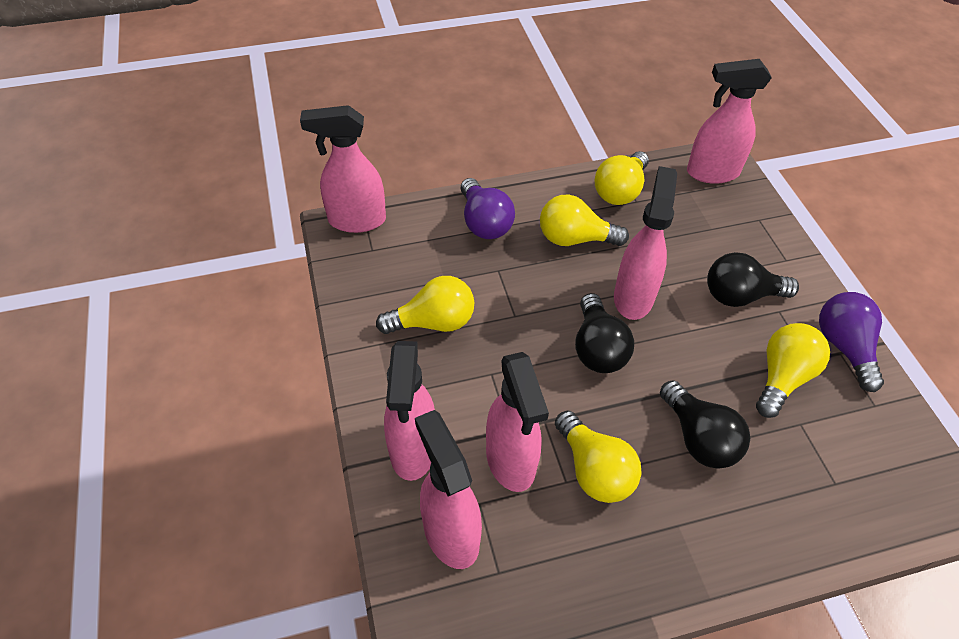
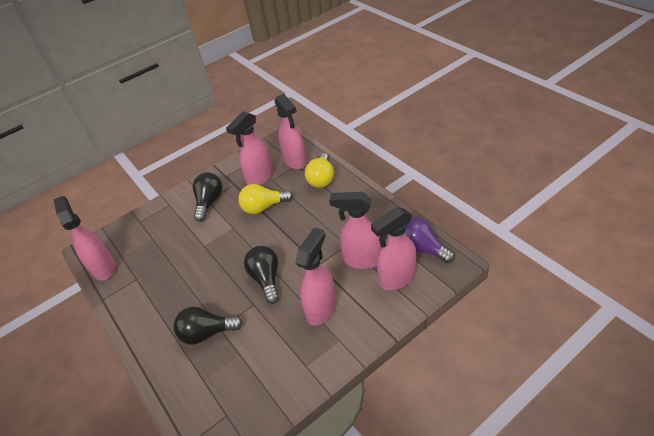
purple light bulb: [461,178,515,239] [819,292,884,392] = 2 -> [404,217,455,263] = 1
yellow light bulb: [376,276,475,334] [540,195,629,246] [555,411,642,503] [594,151,649,205] [756,323,830,418] = 5 -> [238,184,293,214] [305,153,334,188] = 2

